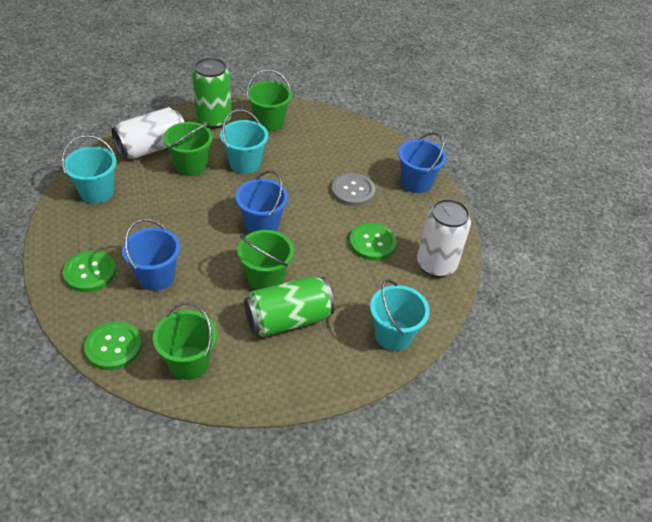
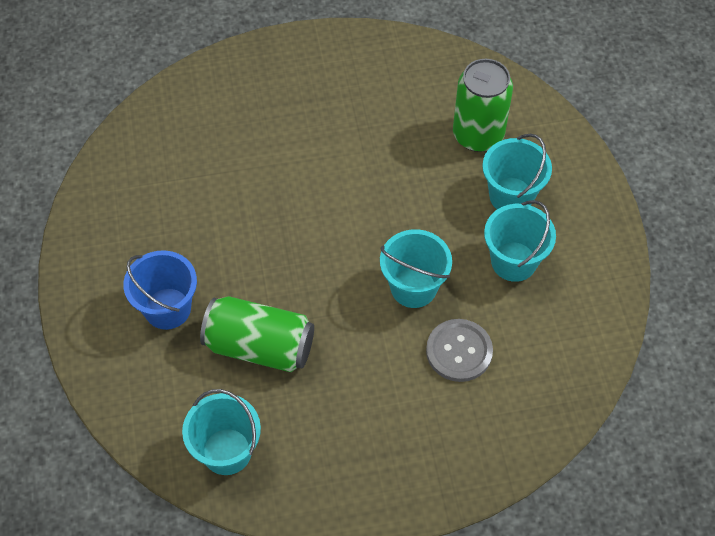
blue bucket: [122,219,180,291] [236,170,288,233] [398,132,447,193] = 3 -> [123,250,197,330] = 1
green bucket: [153,302,217,380] [164,122,213,176] [237,230,294,290] [247,69,292,131] = 4 -> none = 0
green button: [63,251,116,292] [84,321,142,370] [349,223,397,260] = 3 -> none = 0
turquoise bucket: [62,135,117,204] [220,109,268,174] [370,280,430,351] = 3 -> [182,389,261,475] [380,229,452,308] [482,134,552,209] [484,200,556,282] = 4
white can: [112,107,184,159] [417,199,471,277] = 2 -> none = 0

